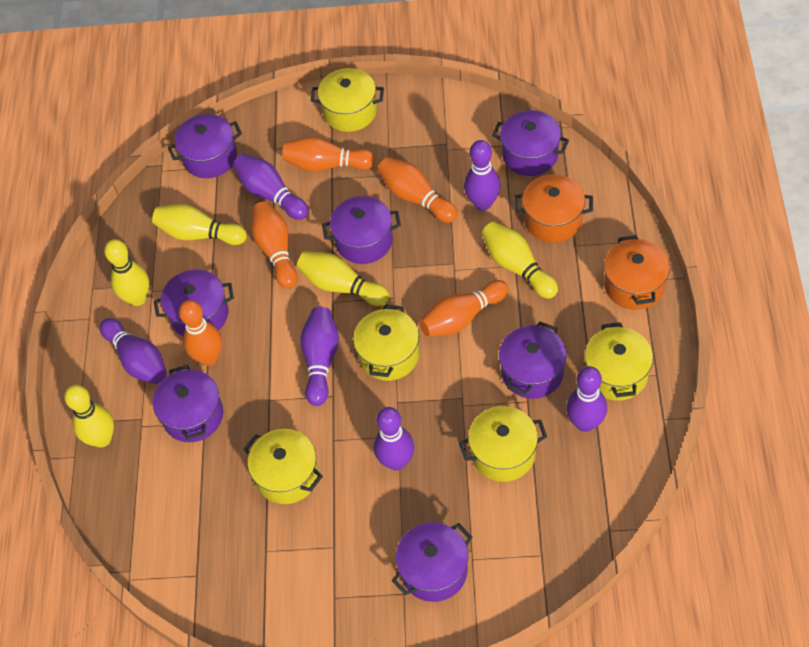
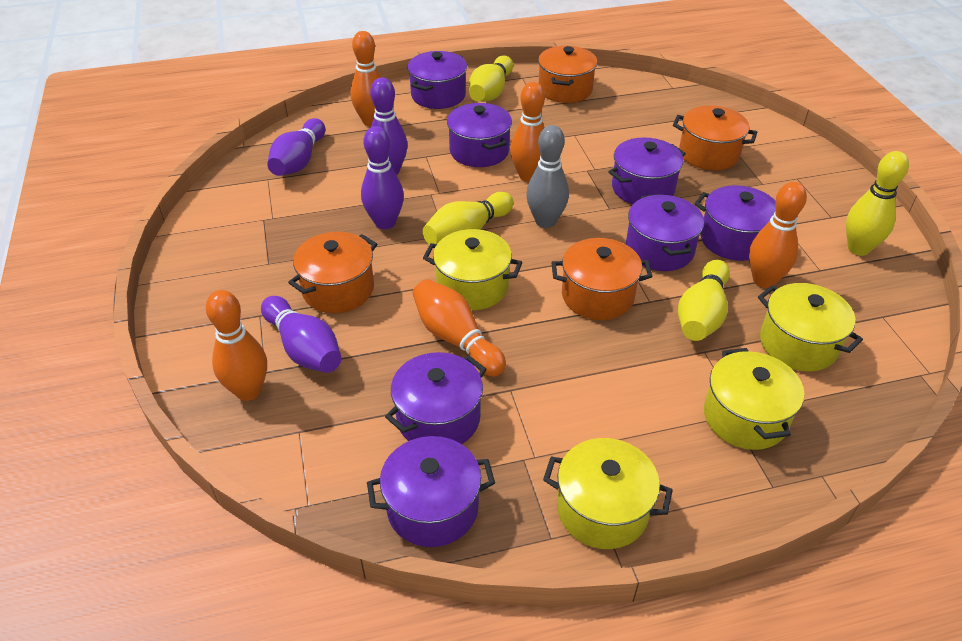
grey bowling pin: none = 0 -> [526,125,569,228] = 1
orange pot: [514,174,593,243] [604,235,670,310] = 2 -> [288,232,377,313] [538,46,597,103] [551,238,653,320] [673,105,757,170] = 4
purple bowling pin: [100,318,167,384] [233,154,309,220] [301,307,339,406] [374,407,414,471] [464,140,501,211] [566,366,607,432] = 6 -> [261,296,342,373] [267,118,325,176] [361,126,404,229] [370,77,408,175] = 4
yellow bowling pin: [64,385,114,448] [104,239,149,306] [152,204,247,245] [297,251,389,306] [482,221,558,299] = 5 -> [423,192,514,244] [469,55,513,102] [678,260,730,341] [846,151,909,256] = 4
yellow pot: [244,429,323,504] [311,68,384,132] [353,304,420,381] [459,406,547,482] [585,322,653,401] = 5 -> [423,229,522,310] [543,438,673,549] [704,348,804,450] [758,283,863,372] = 4

